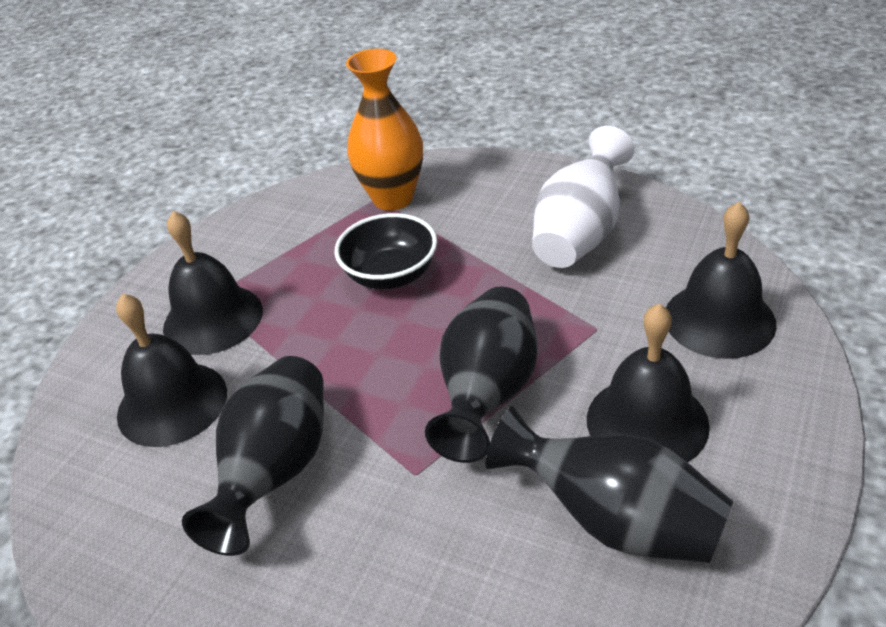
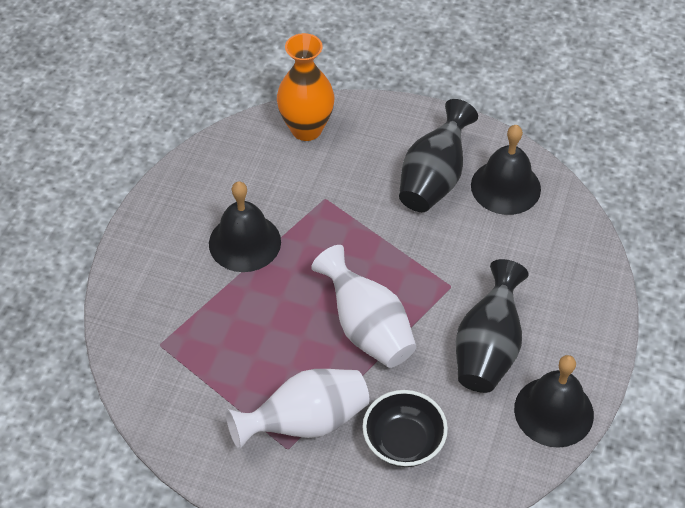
black bell: [116,294,227,447] [163,211,263,355] [587,303,710,463] [666,202,777,359] = 4 -> [209,181,281,272] [471,125,541,215] [514,355,594,448] = 3
black vase: [182,356,324,556] [425,286,538,463] [485,406,733,563] = 3 -> [399,99,478,212] [456,259,529,393] = 2
white vase: [532,126,635,268] = 1 -> [226,369,369,450] [311,245,417,368] = 2

